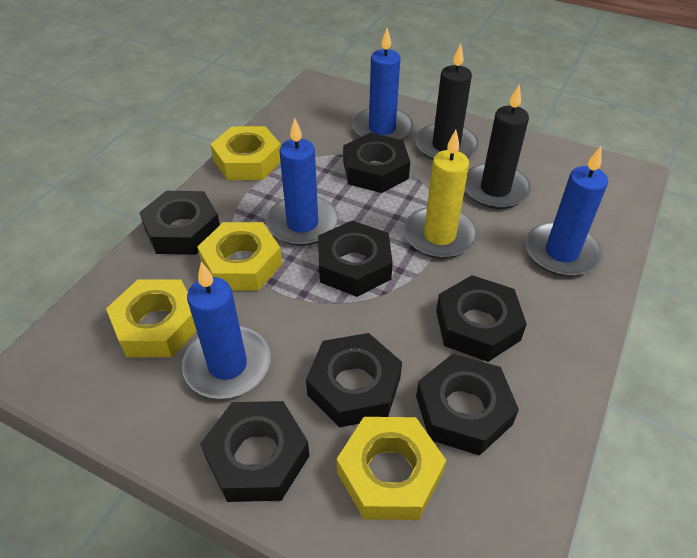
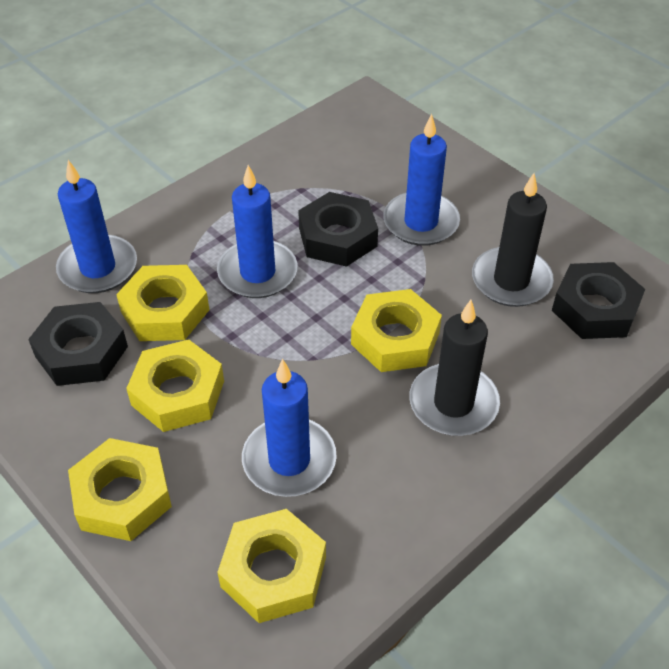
black nut: [139,191,220,255] [200,401,310,502] [306,333,402,427] [318,220,393,297] [343,133,410,193] [416,354,519,455] [436,275,527,362] = 7 -> [28,302,128,386] [298,192,378,267] [552,262,645,339] = 3
yellow candle: [404,130,478,259] = 1 -> none = 0
yellow nut: [106,279,197,357] [197,222,282,291] [210,126,281,180] [337,417,446,520] = 4 -> [68,438,172,541] [116,265,209,341] [126,339,224,432] [217,509,326,623] [351,289,442,372] = 5

